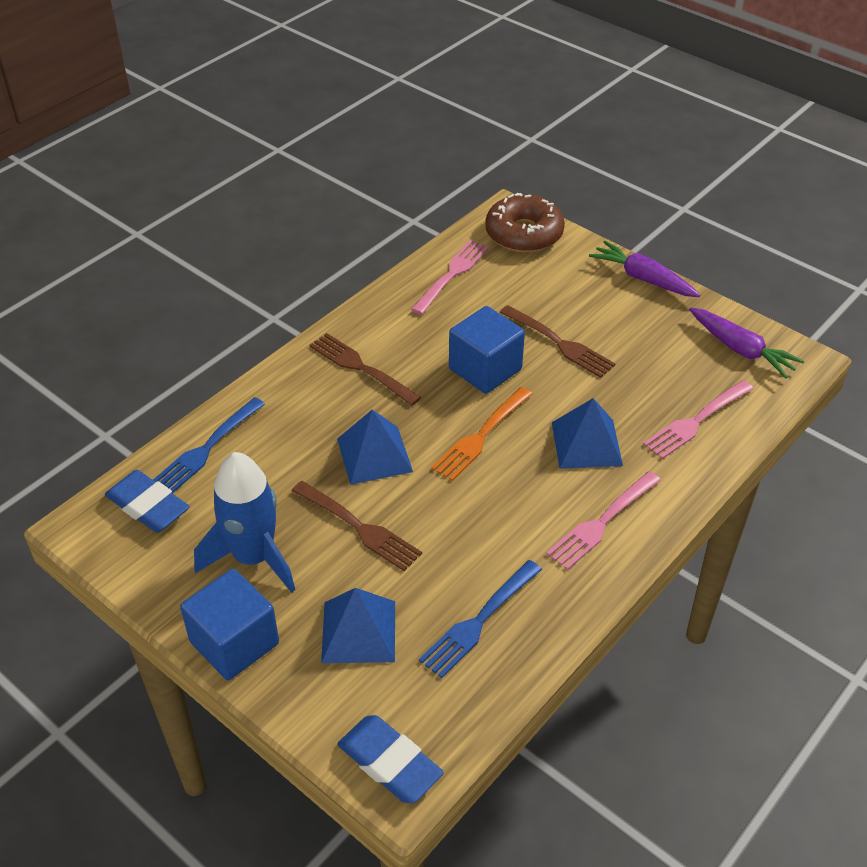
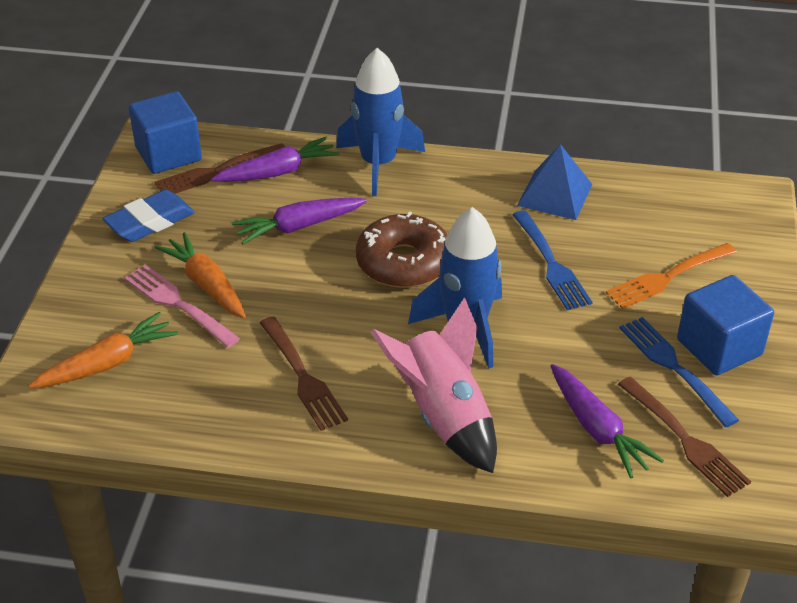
blue eraser: [105,470,190,532] [338,715,444,803] = 2 -> [103,190,195,242] = 1
blue pyramid: [321,588,395,663] [337,410,413,485] [552,398,623,469] = 3 -> [517,144,593,220] = 1
blue rocket: [194,452,295,593] = 1 -> [336,48,425,196] [408,207,502,369] = 2
orange carrot: none = 0 -> [29,312,178,389] [154,232,246,319] = 2
pink fork: [411,240,489,315] [546,471,661,570] [643,380,754,459] = 3 -> [124,264,240,348] = 1
pink rocket: none = 0 -> [371,297,497,473] = 1
purple carrot: [589,240,700,297] [689,307,804,378] = 2 -> [211,136,340,182] [232,198,367,244] [551,364,664,478] = 3

